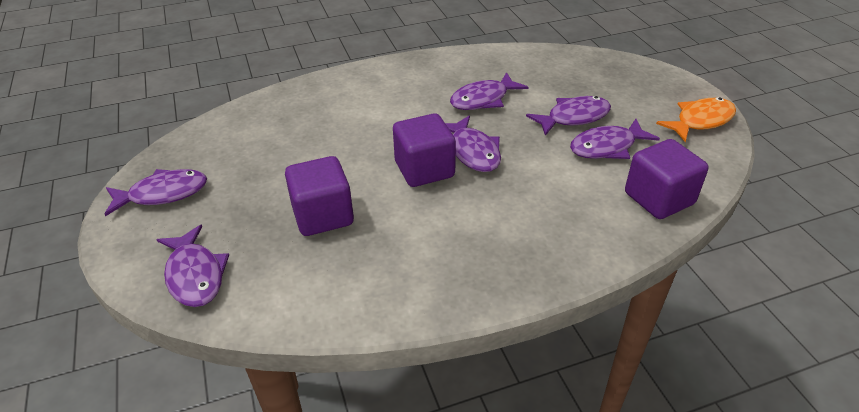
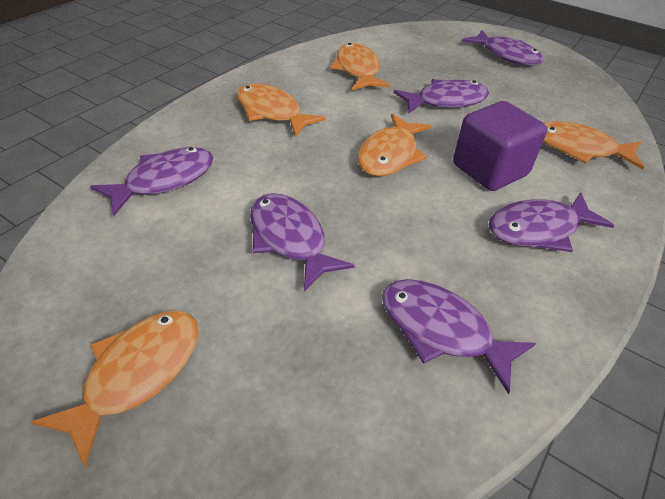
orange fish: [656,97,736,142] = 1 -> [31,311,199,467] [237,84,326,137] [330,43,390,90] [357,114,431,176] [543,121,644,169] = 5
purple cube: [285,156,354,236] [393,114,456,187] [625,139,709,219] = 3 -> [453,101,547,191] = 1

